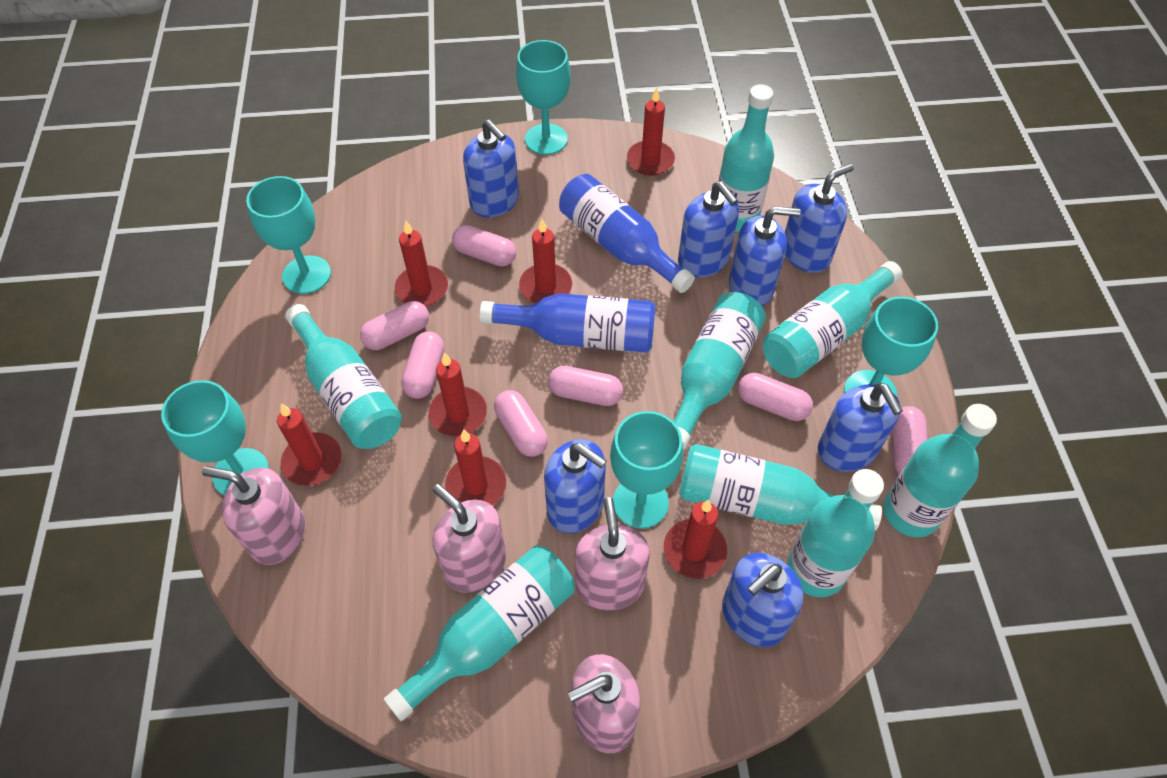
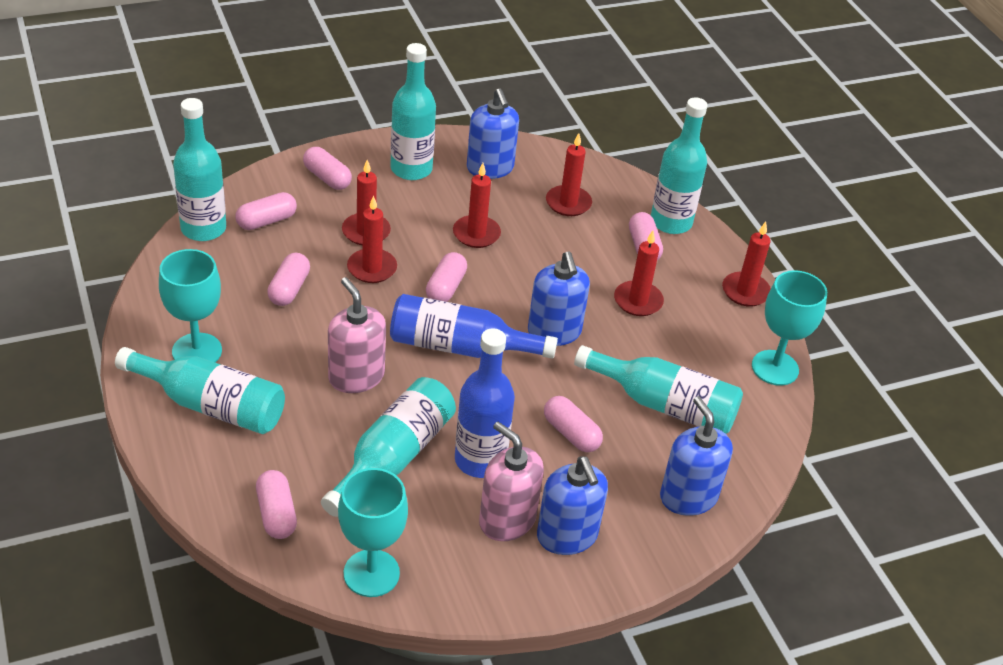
blue soap dispenser: [463,120,519,217] [544,439,607,533] [678,181,739,277] [722,553,803,647] [729,206,800,306] [785,164,854,273] [818,383,903,472] = 7 -> [467,88,519,179] [528,251,590,346] [537,456,608,555] [660,396,733,516] = 4
pink soap dispenser: [202,466,305,565] [433,484,506,593] [568,654,640,754] [575,497,650,611] = 4 -> [328,277,386,393] [479,422,544,541] = 2
red candle: [277,403,342,486] [395,220,448,306] [429,352,487,436] [445,429,506,505] [519,219,572,303] [627,88,675,176] [664,500,727,579] = 7 -> [342,160,391,245] [347,195,397,283] [453,163,501,248] [546,133,592,216] [614,231,664,316] [722,222,771,307] = 6
turquoise bottle: [285,304,402,449] [384,546,575,721] [673,292,766,450] [679,444,882,531] [719,84,774,232] [763,261,902,378] [787,469,884,597] [883,404,997,537] = 8 -> [115,347,285,434] [173,98,226,241] [321,377,456,517] [390,43,436,180] [574,345,743,434] [651,98,708,234] = 6
turquoise goblet: [161,380,269,496] [246,176,331,294] [516,40,571,155] [610,411,683,529] [844,297,938,397] = 5 -> [159,249,222,362] [338,468,408,597] [752,270,827,386] = 3

